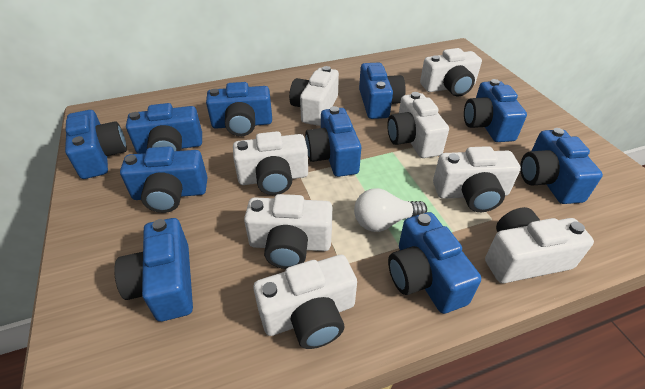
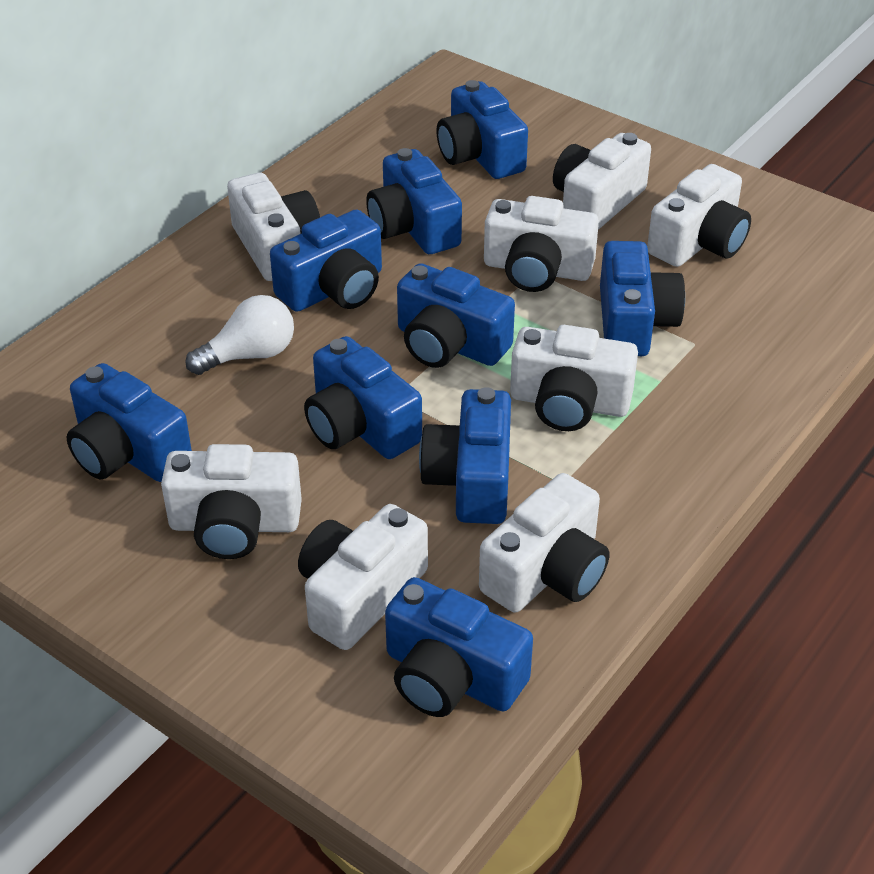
blue camera: [65,110,127,179] [114,218,193,322] [120,146,208,213] [126,103,202,154] [206,82,272,136] [305,106,361,177] [359,62,406,119] [388,212,481,314] [464,79,527,142] [520,128,603,204] = 10 -> [66,363,192,482] [270,209,382,312] [304,336,422,459] [366,148,462,254] [385,577,533,717] [397,263,515,368] [419,387,511,524] [436,80,528,179] [600,241,685,356] = 9

